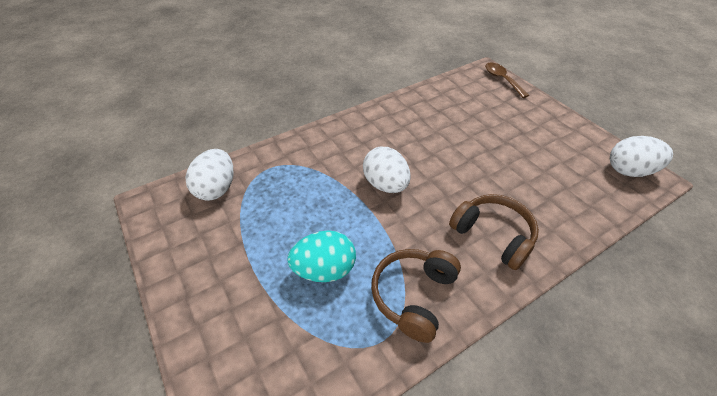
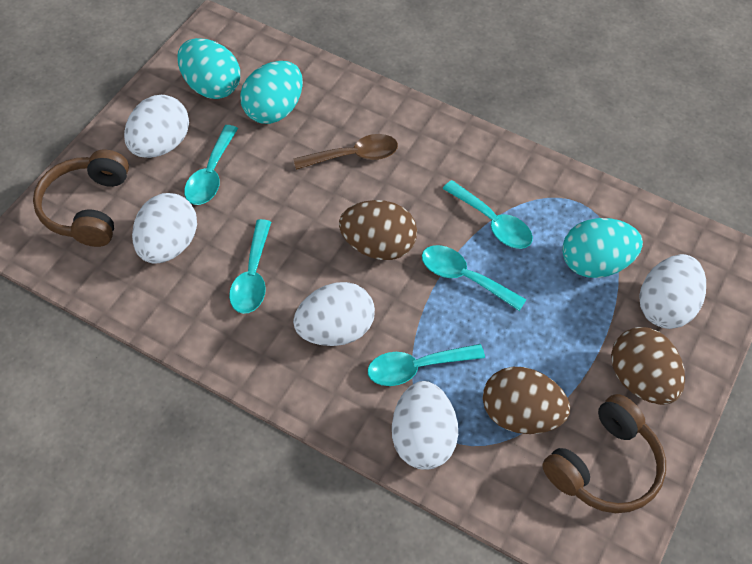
brown egg: none = 0 -> [339,200,417,260] [483,367,570,434] [611,327,685,405] = 3
turquoise egg: [287,230,356,282] = 1 -> [177,38,240,99] [240,61,303,124] [562,218,643,278] = 3
turquoise spoon: none = 0 -> [184,125,238,205] [229,219,271,314] [368,344,485,386] [422,245,527,311] [443,180,533,249] = 5
white egg: [185,149,233,201] [363,147,411,193] [610,136,673,177] = 3 -> [124,95,189,158] [132,193,197,264] [293,282,375,346] [392,381,458,470] [639,254,706,329] = 5

